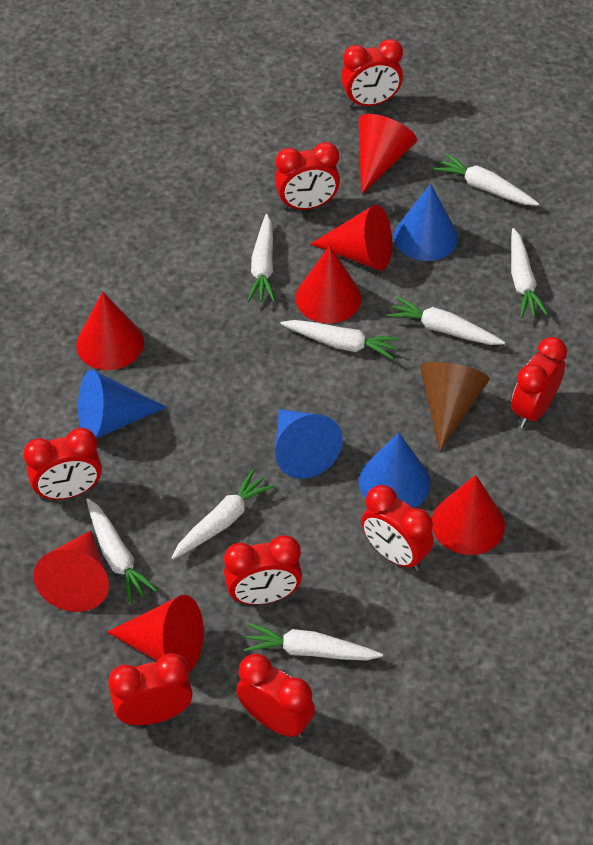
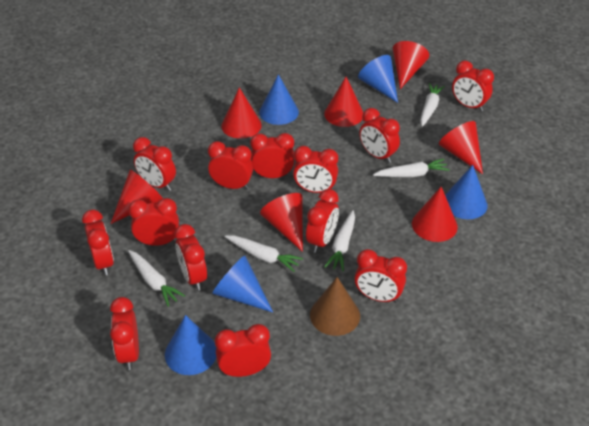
blue cone: [78,370,167,438] [275,409,343,479] [359,433,431,508] [394,184,458,261] = 4 -> [165,315,216,375] [212,256,273,312] [259,74,299,125] [358,55,398,103] [445,165,487,219] = 5
red clock: [23,428,102,500] [108,653,193,725] [224,535,302,605] [236,654,315,738] [275,142,340,210] [341,39,403,107] [361,485,434,571] [511,337,567,428] = 8 -> [82,210,114,276] [110,297,139,370] [128,198,179,246] [133,137,176,191] [174,224,207,291] [208,141,253,190] [215,324,271,377] [250,133,294,178] [293,146,338,193] [306,189,339,253] [355,249,407,303] [359,108,400,163] [452,60,494,112] = 13
white carrot: [86,498,158,604] [171,469,275,559] [244,623,383,660] [247,214,275,302] [280,320,400,360] [387,296,505,345] [434,153,539,206] [511,228,548,318] = 8 -> [128,250,185,306] [225,235,303,272] [324,210,355,271] [373,159,450,177] [420,83,445,127] = 5

